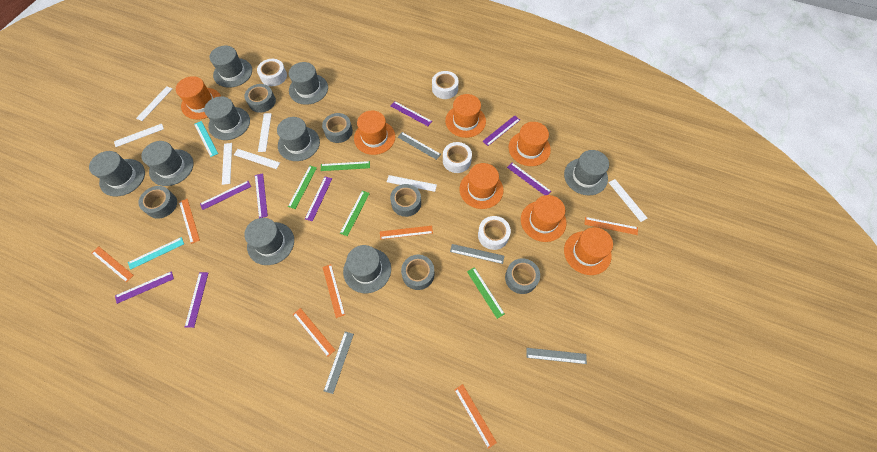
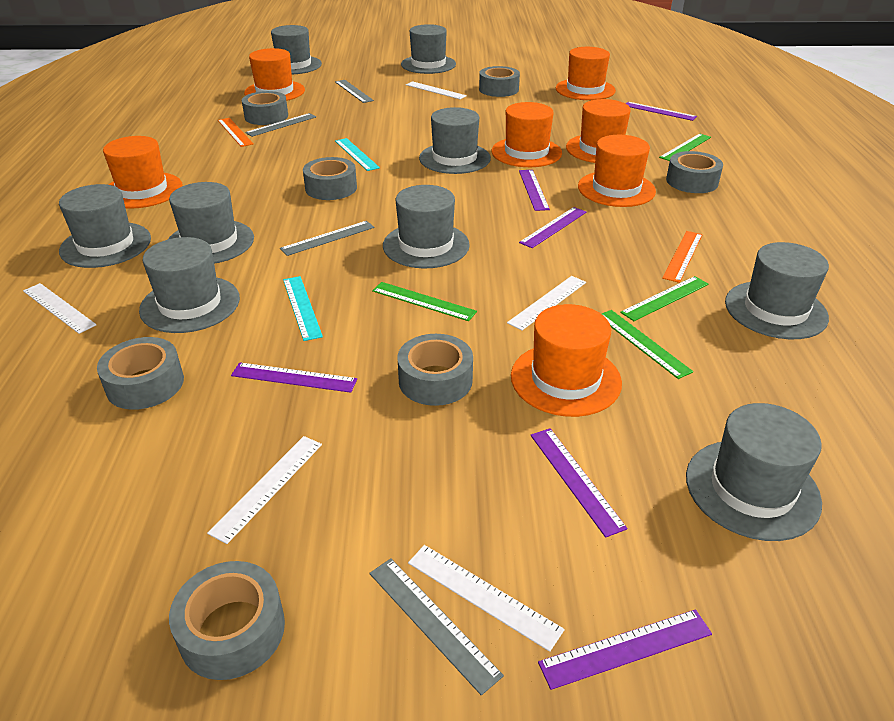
grey tape: [138,186,177,219] [244,84,276,113] [322,113,353,143] [390,184,421,217] [401,255,434,290] [505,258,540,294] = 6 -> [97,337,184,410] [169,561,285,680] [242,91,288,125] [303,157,357,200] [397,334,473,406] [479,66,520,97] [666,151,723,193] = 7
orange ruler: [92,246,134,282] [179,199,200,244] [293,308,335,357] [323,264,345,318] [380,226,433,240] [454,384,497,449] [584,217,638,235] = 7 -> [218,118,254,147] [662,231,703,283] = 2
purple ruler: [115,271,174,304] [185,272,208,328] [200,181,251,210] [255,173,268,218] [305,177,332,221] [391,101,432,126] [482,115,520,146] [507,163,551,195] = 8 -> [231,362,357,393] [519,170,550,211] [519,207,586,248] [531,428,627,538] [538,609,712,690] [626,102,697,121] = 6
white ruler: [114,124,164,147] [136,86,172,121] [222,143,232,185] [234,149,280,169] [258,113,272,152] [387,175,437,192] [609,179,647,222] = 7 -> [23,283,96,334] [207,436,322,544] [406,81,467,99] [408,545,565,652] [507,276,586,331] = 5
white tape: [257,59,287,86] [432,71,459,99] [443,142,472,173] [478,216,511,250] = 4 -> none = 0

